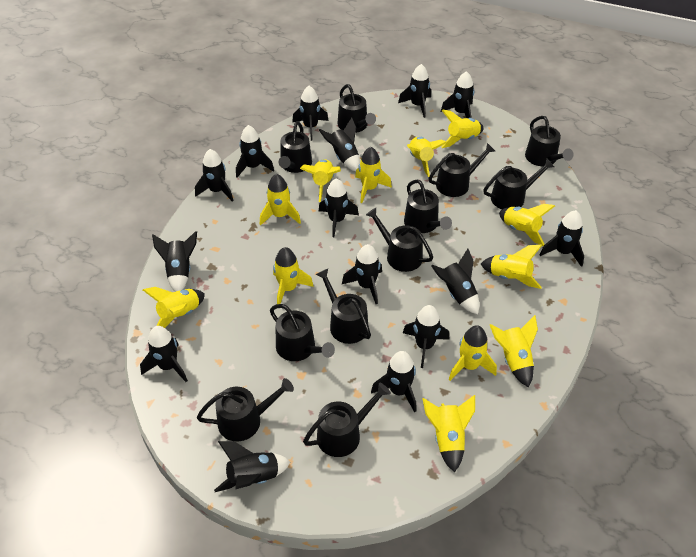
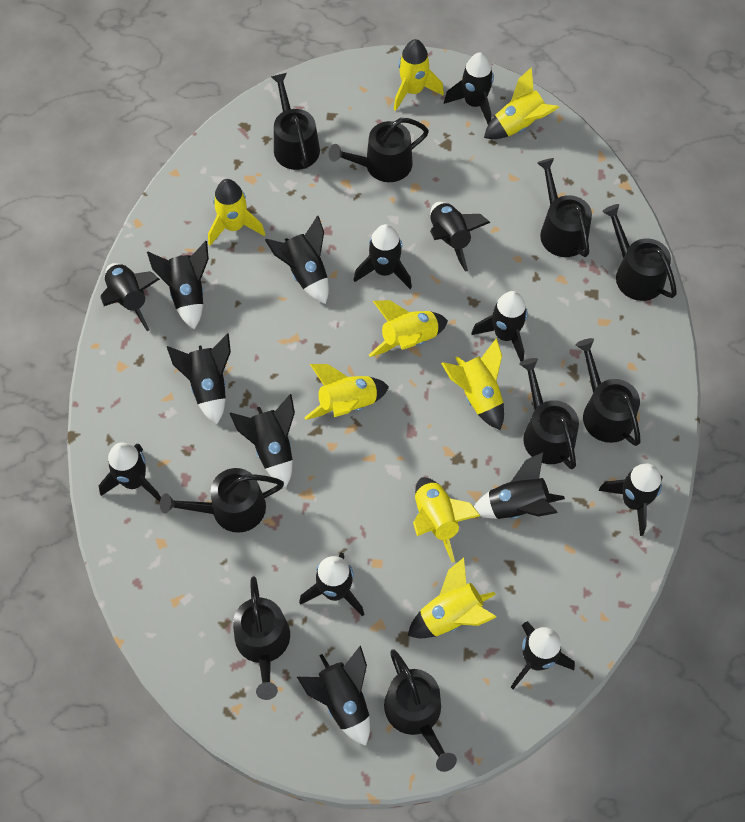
black watering can: [197,378,294,441] [270,304,335,361] [279,121,312,173] [303,383,391,457] [316,269,371,344] [337,84,376,133] [366,208,433,272] [404,179,452,233] [429,143,495,197] [483,159,554,209] [525,116,574,166] = 11 -> [160,468,284,533] [233,576,290,700] [271,73,320,170] [329,118,429,182] [384,649,457,772] [519,358,579,469] [537,158,592,257] [576,338,641,446] [602,204,677,301] = 9
yellow rocket: [143,287,205,328] [260,174,301,226] [273,247,314,304] [300,159,341,202] [355,147,392,203] [407,137,447,177] [422,395,475,473] [441,110,484,148] [449,325,497,381] [481,245,542,289] [490,315,538,388] [499,204,555,246] = 12 -> [208,179,265,246] [304,364,389,420] [369,300,448,357] [394,39,444,111] [408,558,496,638] [413,477,480,563] [441,338,504,430] [484,67,559,139] = 8

